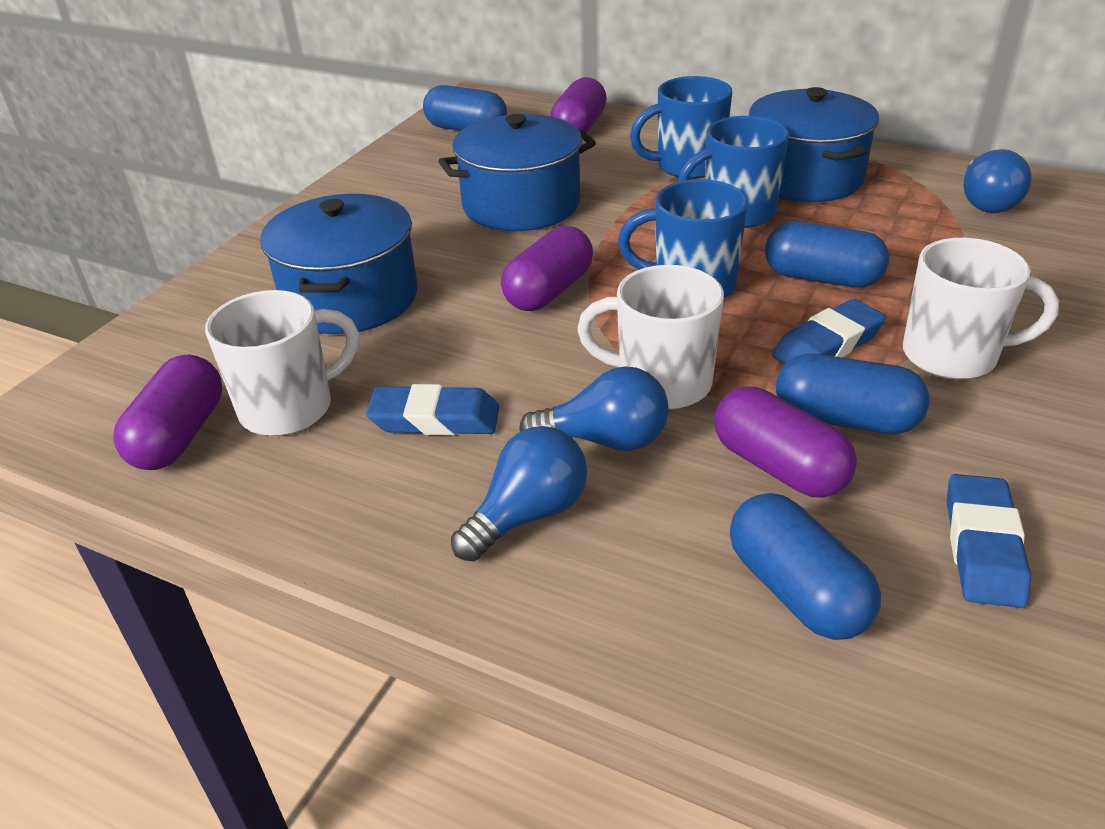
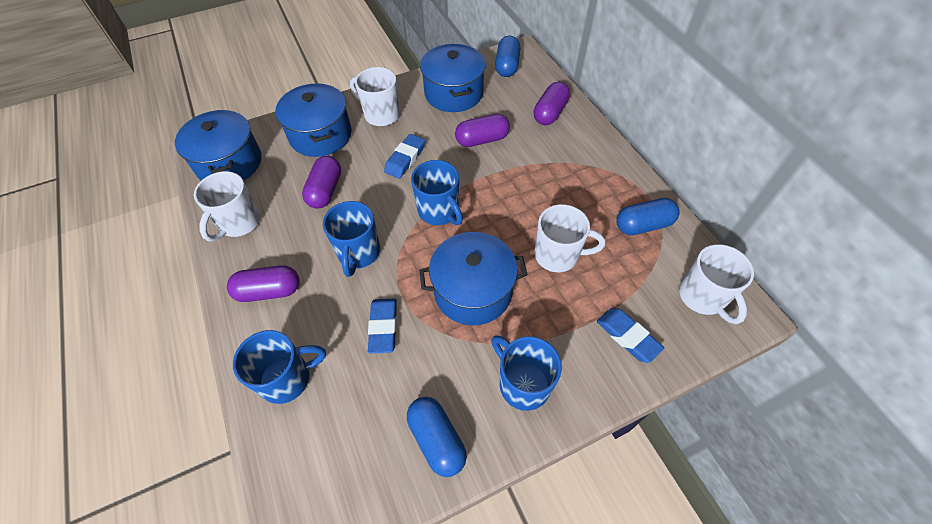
blue capsule: [423,85,507,131] [730,493,881,640] [765,222,889,288] [776,354,930,434] = 4 -> [407,397,467,477] [495,36,520,77] [616,198,680,235] = 3
blue light bulb: [451,426,587,561] [519,366,669,451] [964,149,1032,213] = 3 -> none = 0
blue mug: [618,179,748,298] [630,76,732,179] [678,116,789,228] = 3 -> [233,330,326,404] [323,201,380,277] [411,160,463,225] [491,335,562,411] = 4
blue pot: [260,194,417,334] [438,114,596,231] [749,87,879,202] = 3 -> [175,110,261,181] [275,83,352,157] [419,232,528,326] [420,44,486,112] = 4
white mug: [205,290,359,436] [577,265,724,409] [903,238,1059,379] = 3 -> [194,171,260,241] [350,67,400,126] [534,204,605,272] [679,244,754,324] = 4

